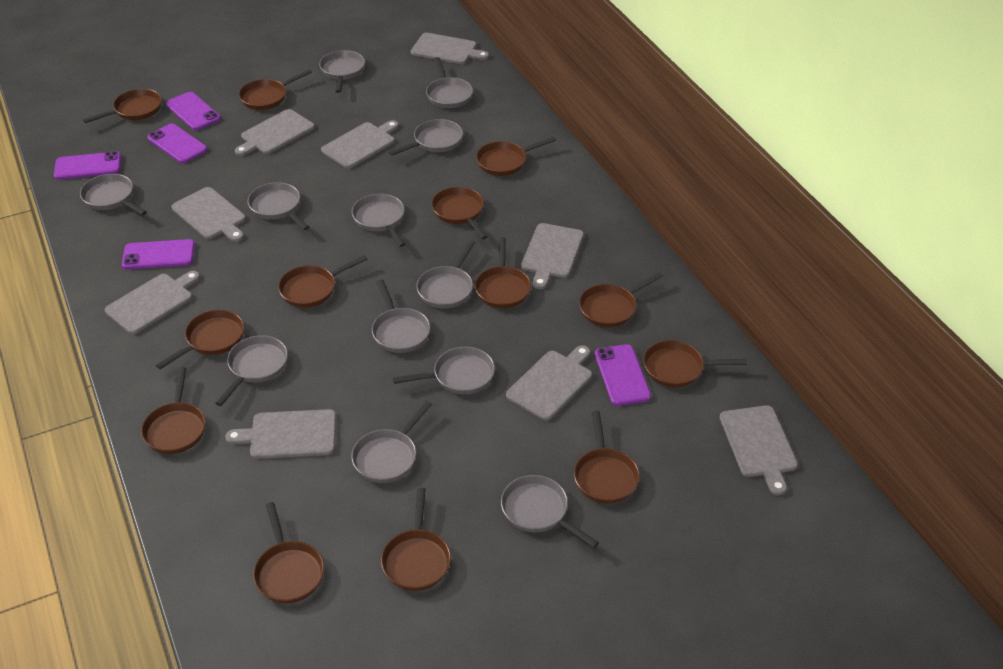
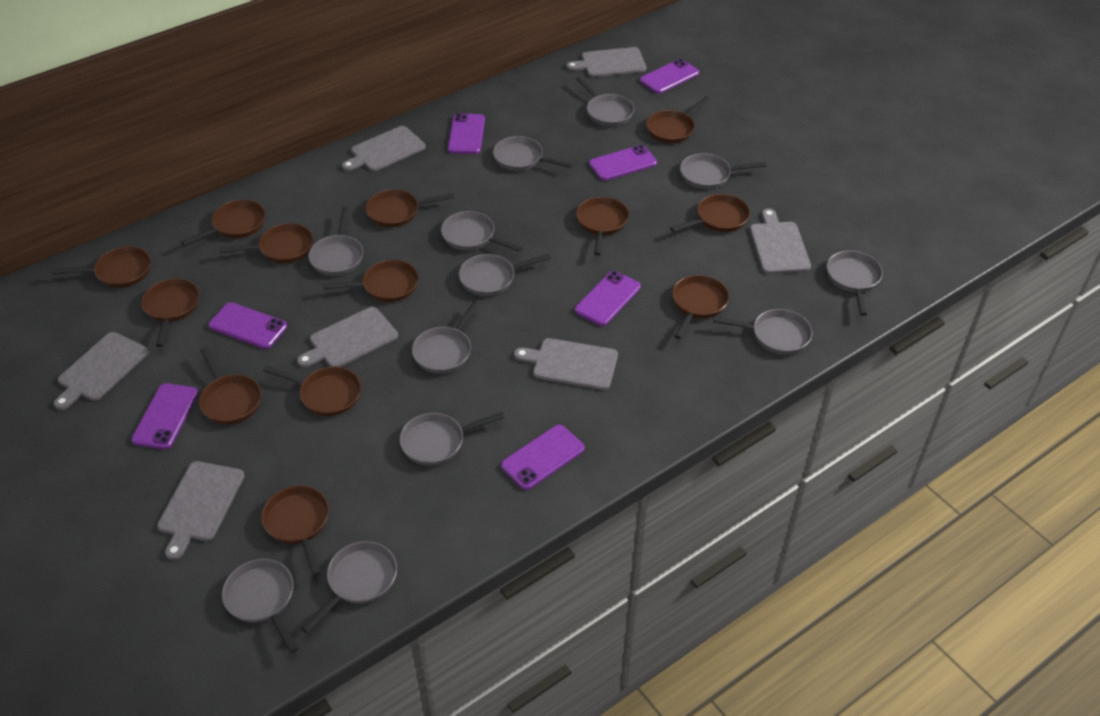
grey cutting board: [105,271,200,334] [172,187,246,242] [225,409,336,459] [235,109,315,156] [321,120,399,168] [411,33,489,64] [506,345,592,420] [521,223,584,289] [720,405,798,495] = 9 -> [53,332,149,410] [157,461,244,560] [297,307,398,367] [342,126,426,171] [514,338,618,390] [566,47,646,77] [750,209,811,274] = 7
purple phone: [54,151,121,180] [122,239,195,269] [147,123,207,163] [166,92,221,130] [595,344,651,406] = 5 -> [131,383,198,449] [209,302,287,349] [448,113,485,154] [501,425,585,490] [575,271,641,326] [589,145,657,181] [640,59,699,94] = 7

